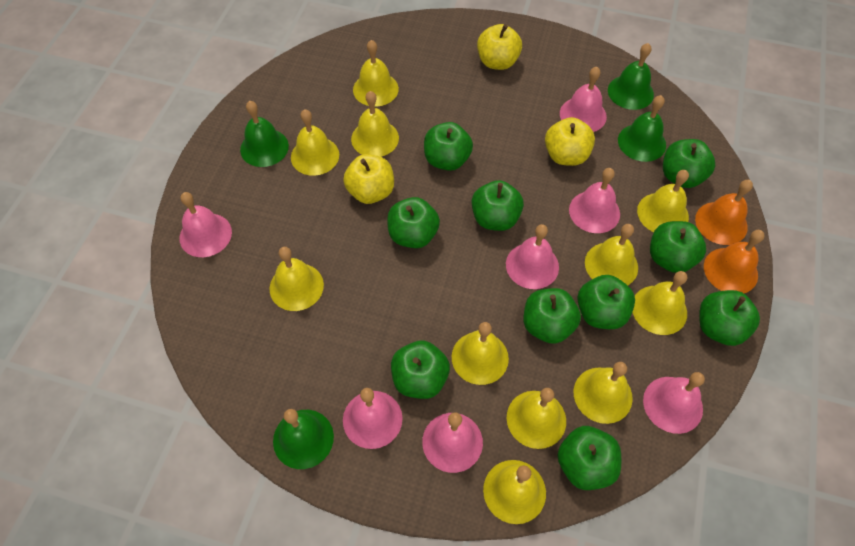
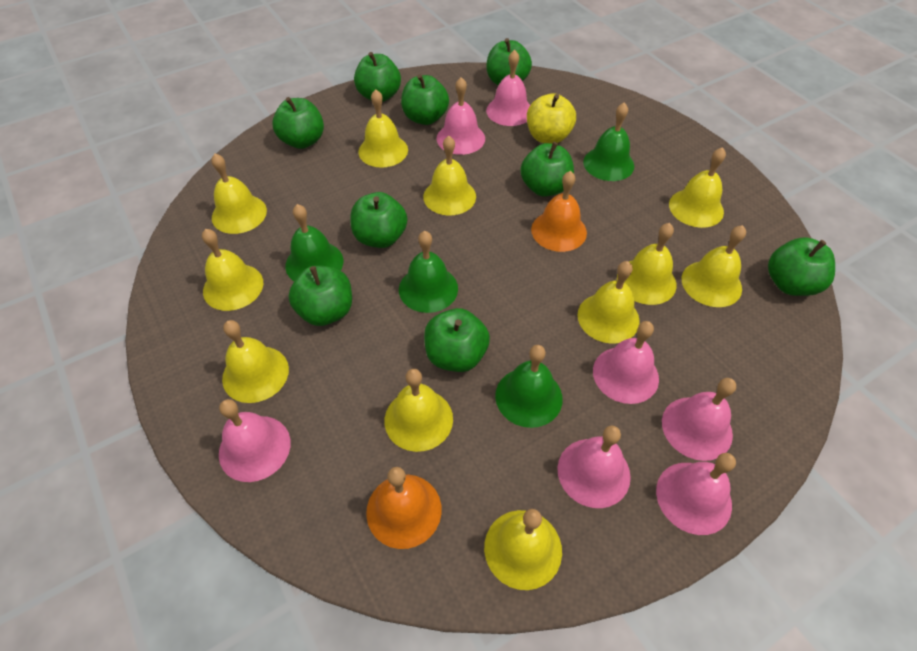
green apple: [387,197,440,248] [391,340,450,399] [424,122,473,171] [472,180,524,231] [523,288,581,344] [557,426,621,490] [577,275,635,329] [650,221,706,273] [663,139,715,188] [699,290,760,346] = 10 -> [272,97,324,149] [289,265,352,326] [351,192,407,248] [354,52,401,102] [401,74,449,125] [424,308,490,372] [486,38,532,85] [520,142,574,197] [768,237,835,296] = 9
yellow apple: [343,154,394,204] [477,24,522,70] [545,117,595,166] = 3 -> [527,93,576,144] = 1

